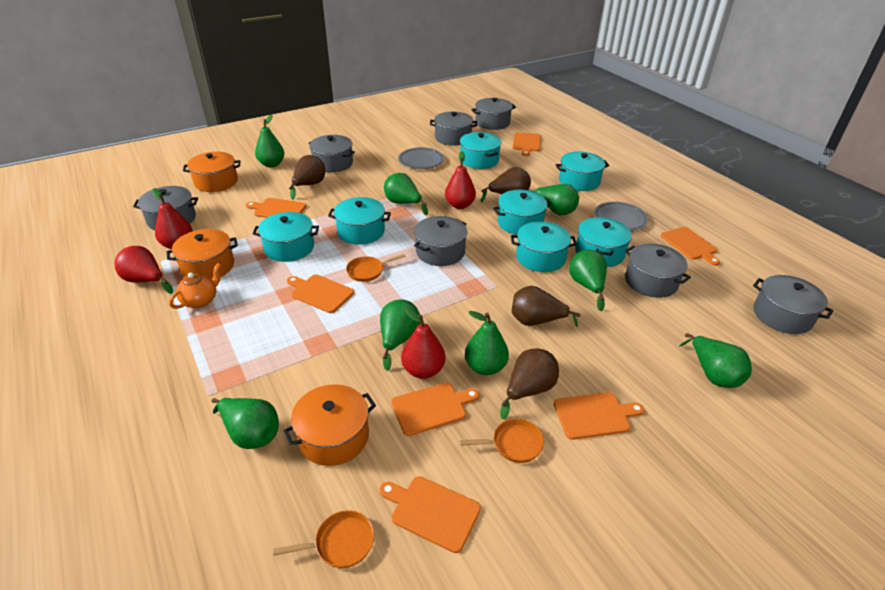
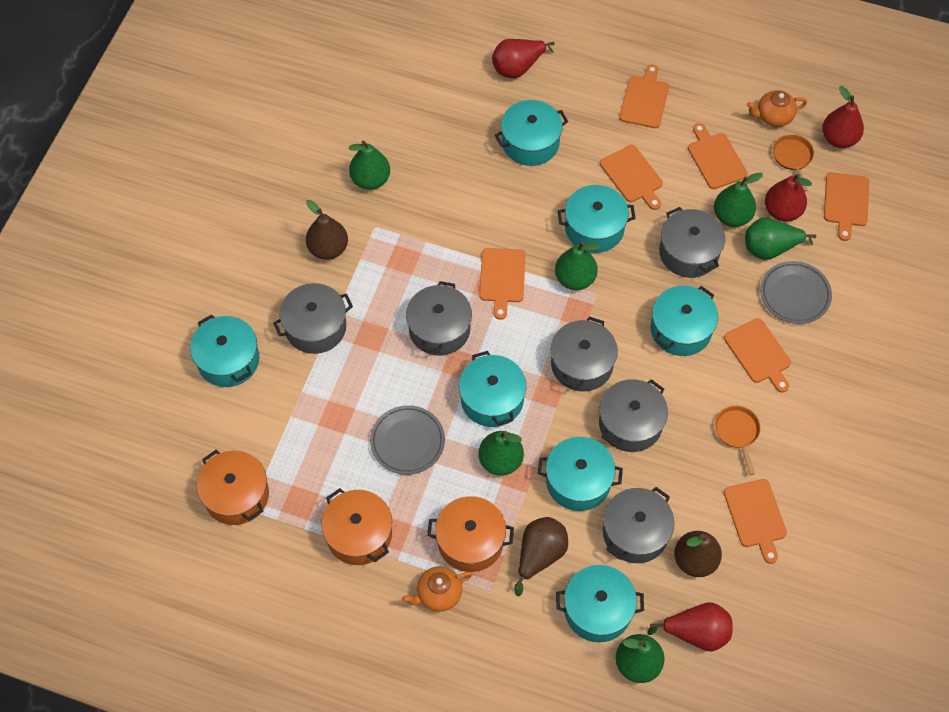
brown pear: [289,155,325,200] [481,167,531,202] [500,349,559,419] [512,286,580,327] = 4 -> [306,200,348,260] [514,517,568,596] [674,531,722,577] = 3
green pear: [212,398,279,449] [255,114,284,167] [380,300,421,371] [384,173,428,215] [465,311,509,375] [529,184,579,215] [569,250,607,311] [679,333,752,388] = 8 -> [349,141,390,190] [478,431,524,476] [555,242,600,290] [616,634,664,683] [714,173,763,227] [745,218,816,260] = 6
grey pot: [133,186,198,230] [308,135,355,172] [414,216,467,266] [430,112,477,146] [471,98,516,130] [625,243,691,298] [753,275,833,334] = 7 -> [273,283,353,354] [406,281,472,356] [551,316,618,392] [599,379,668,452] [603,487,674,563] [659,207,725,278] = 6
orange pan: [273,510,374,568] [346,254,406,282] [460,419,544,463] = 3 -> [715,406,761,475] [773,134,814,192] = 2
orange teapot: [169,263,221,309] = 1 -> [402,566,472,612] [747,90,807,127] = 2

